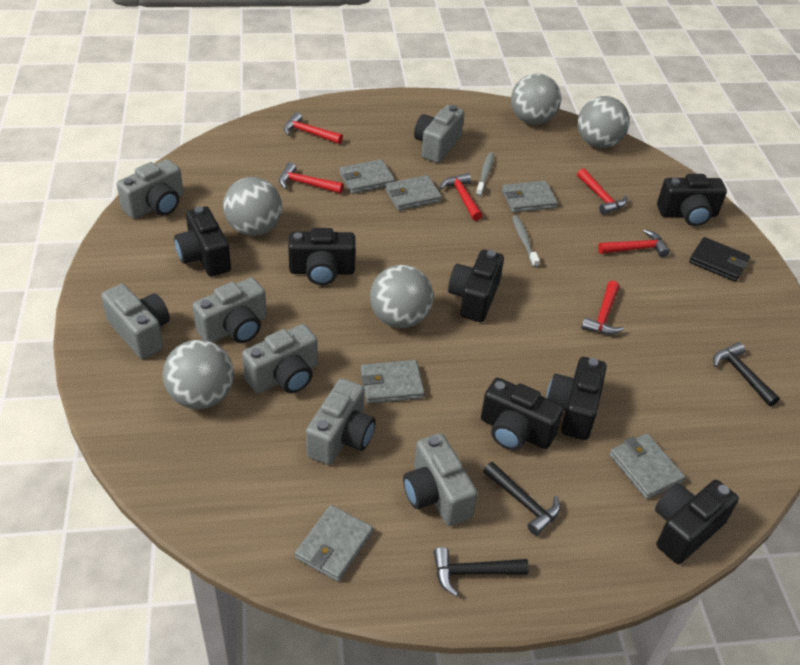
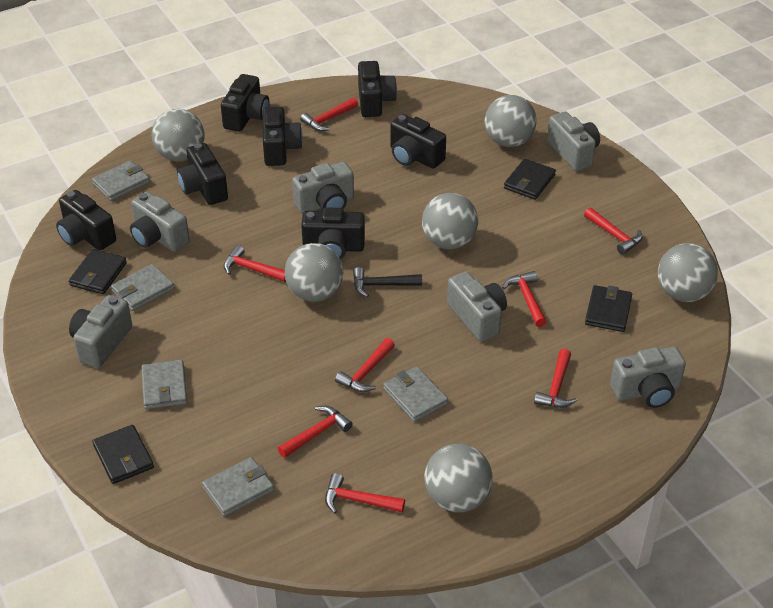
black hammer: [433,547,529,597] [483,462,561,536] [713,342,780,406] = 3 -> [353,267,422,297] = 1
black wallet: [689,237,750,282] = 1 -> [69,249,127,294] [92,425,154,484] [504,159,556,200] [585,285,632,332] = 4
grey ball: [163,339,234,409] [223,177,282,236] [370,265,433,328] [511,73,561,125] [578,96,630,148] = 5 -> [152,109,205,162] [285,243,343,302] [422,193,478,249] [424,444,493,513] [485,95,536,147] [658,243,718,302] = 6
grey camera: [101,284,170,359] [117,159,184,219] [192,278,267,343] [242,324,318,393] [306,378,375,465] [403,433,477,526] [414,105,464,163] = 7 -> [69,295,132,368] [130,192,190,252] [292,162,354,214] [447,271,507,342] [547,112,600,171] [610,347,686,408] = 6
grey toothbrush: [476,152,494,196] [512,215,540,267] = 2 -> none = 0
grey wallet: [295,505,373,582] [339,159,395,194] [360,360,425,404] [385,175,442,211] [502,181,558,213] [609,434,685,499] = 6 -> [92,160,150,201] [111,264,174,311] [141,360,187,409] [202,457,274,517] [383,366,448,422] = 5
red hammer: [279,162,343,193] [284,112,343,144] [439,173,483,221] [577,168,627,215] [581,281,624,335] [598,229,670,257] = 6 -> [223,245,286,282] [278,406,352,458] [300,98,358,131] [325,473,405,514] [335,338,395,392] [502,271,547,327] [534,349,577,408] [584,208,643,255] = 8

